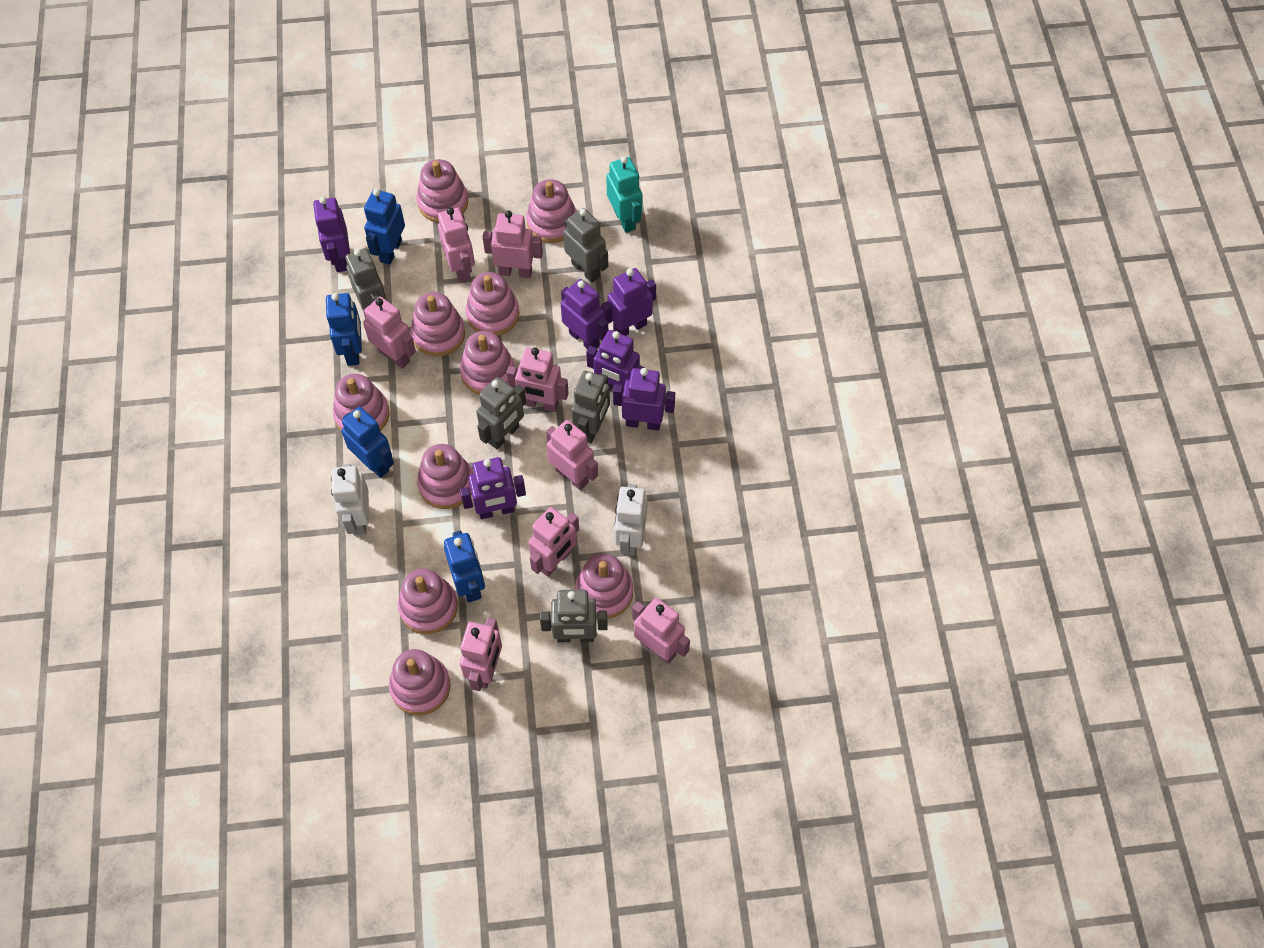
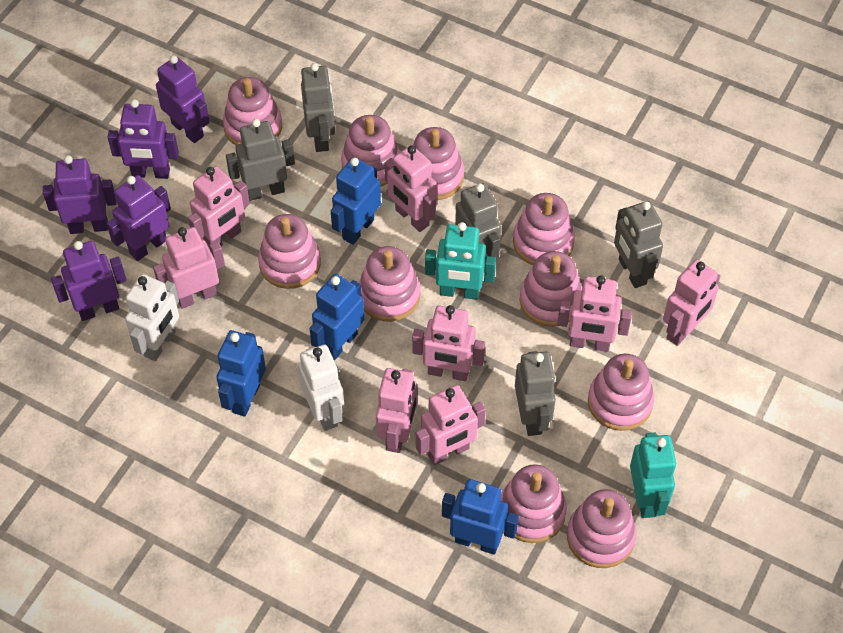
purple robot: [313,197,350,272] [460,457,526,519] [561,279,608,349] [586,330,644,390] [601,268,656,336] [613,368,675,431] = 6 -> [43,155,117,234] [51,241,127,321] [107,99,179,179] [107,175,171,261] [156,55,210,143] = 5
turquoise robot: [606,156,642,233] = 1 -> [425,222,496,300] [630,433,677,518] = 2

